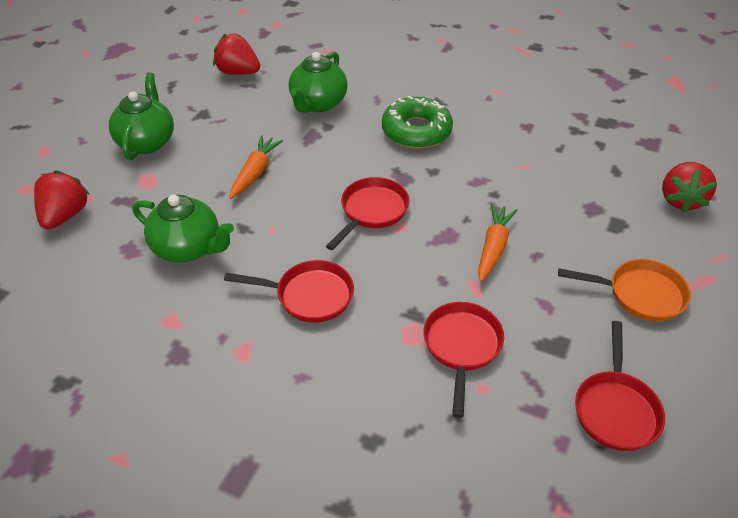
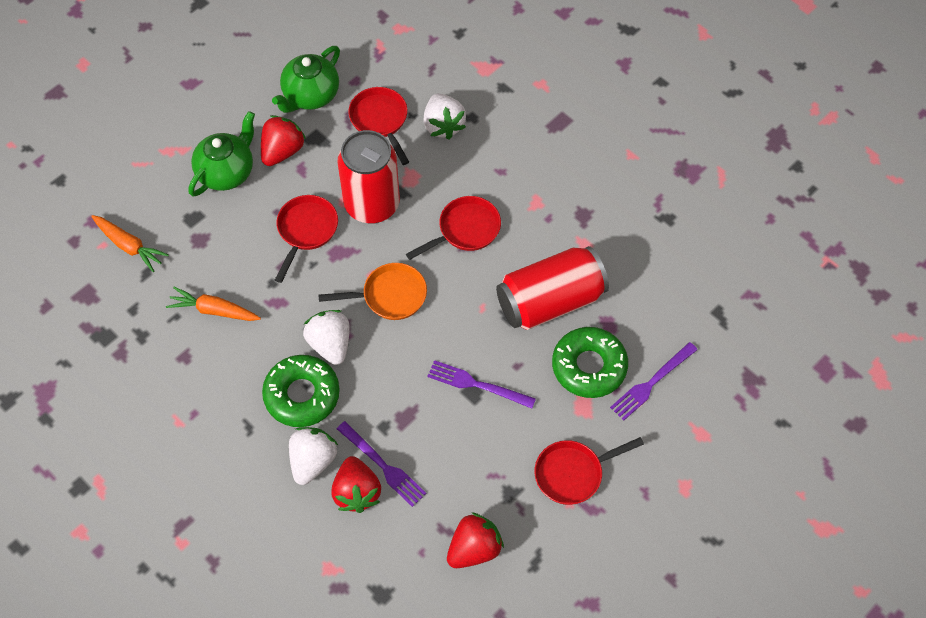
green donut: [382,96,453,149] = 1 -> [262,355,340,427] [552,327,628,398] = 2
green teapot: [109,72,174,160] [132,195,234,263] [288,51,348,113] = 3 -> [188,111,255,196] [272,46,340,113] = 2
purple fork: none = 0 -> [337,421,426,507] [427,360,536,409] [610,342,697,421] = 3
red can: none = 0 -> [338,130,400,224] [496,246,609,330] = 2
white strawberry: none = 0 -> [289,427,338,485] [303,310,350,365] [424,93,466,140] = 3

